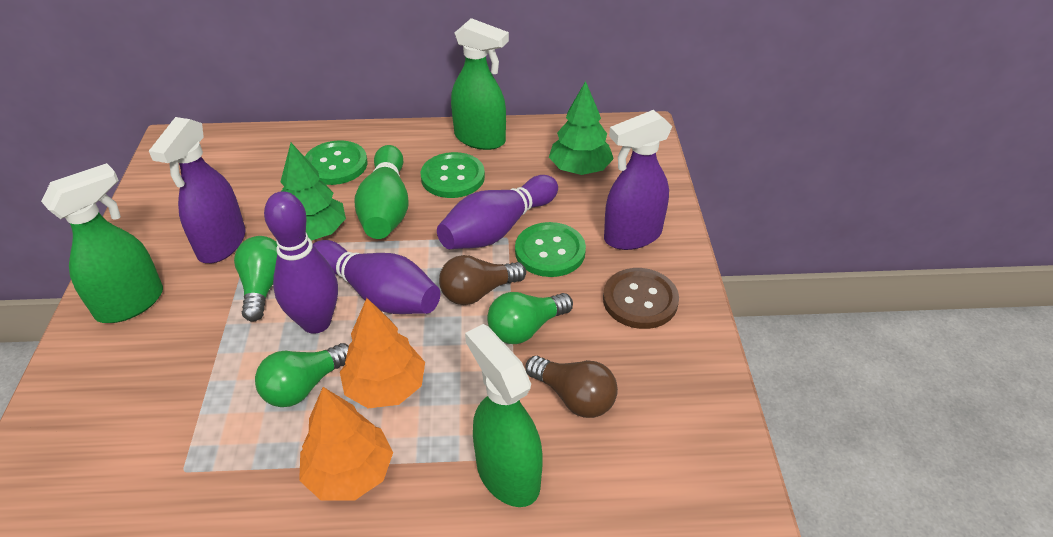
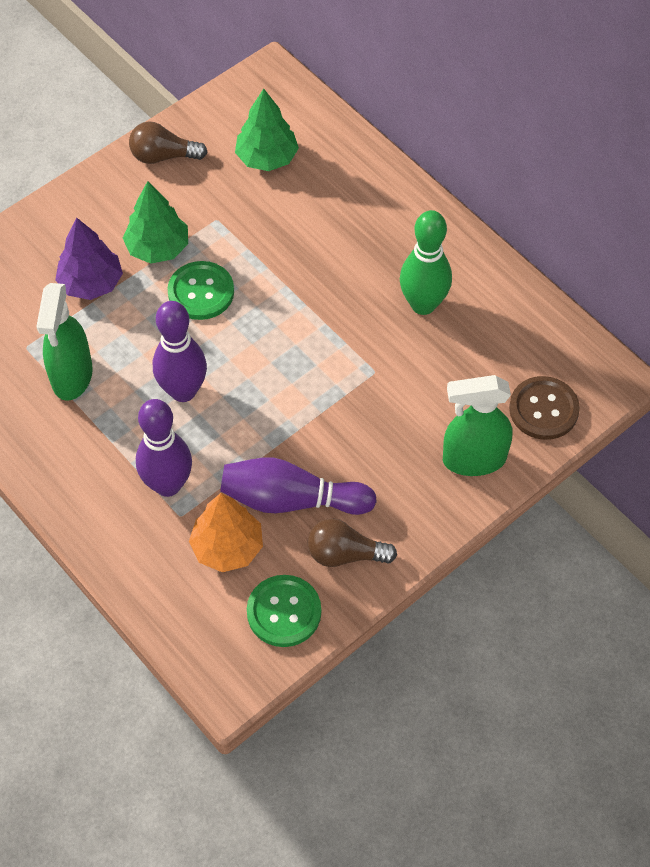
green button: [305,140,368,185] [420,152,485,198] [515,222,586,277] = 3 -> [167,261,234,320] [247,575,321,647] = 2
green light bulb: [234,236,277,322] [255,343,349,407] [487,292,573,344] = 3 -> none = 0
green spray bottle: [41,163,163,323] [451,18,509,150] [465,324,543,507] = 3 -> [36,283,93,401] [443,375,512,476] = 2
orange tree: [299,387,393,501] [340,298,425,408] = 2 -> [189,493,263,572] = 1
purple spray bottle: [149,117,246,263] [604,110,673,250] = 2 -> none = 0
purple tree: none = 0 -> [55,218,123,300] = 1

